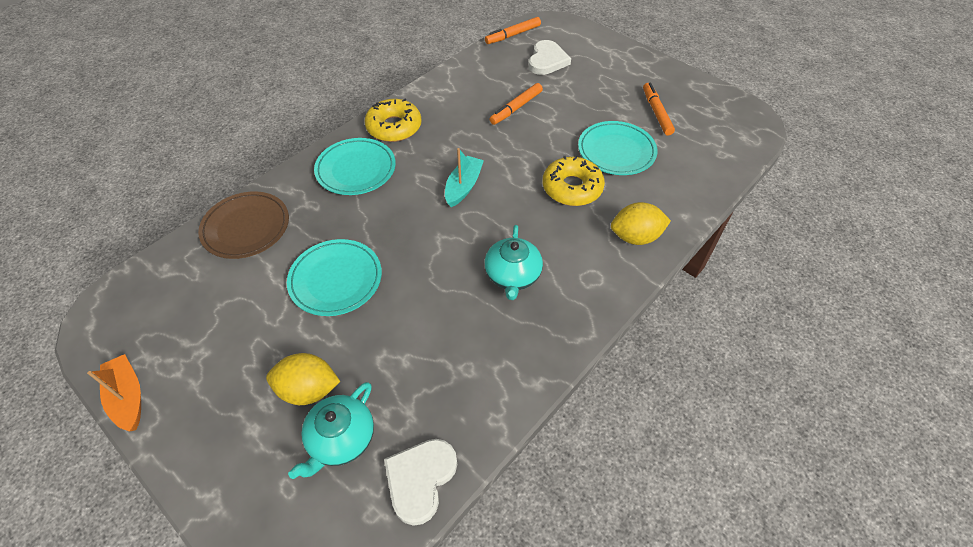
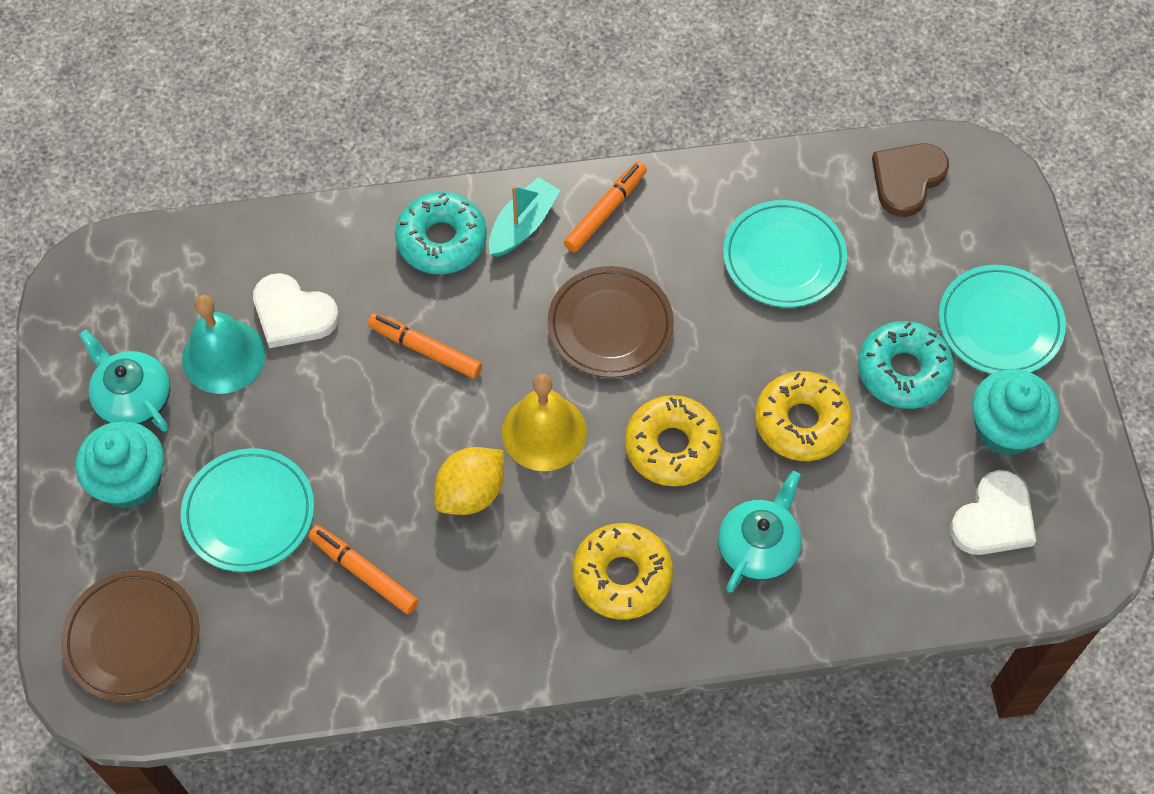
brown heart: none = 0 -> [872,143,949,217] = 1
brown plate: [198,191,289,259] = 1 -> [61,570,200,702] [548,266,674,378] = 2
orange boat: [87,354,141,432] = 1 -> none = 0
turquoise bell: none = 0 -> [182,295,266,394] = 1
turquoise cupcake: none = 0 -> [76,421,164,509] [972,369,1059,456] = 2
turquoise donut: none = 0 -> [395,192,487,274] [858,321,954,409] = 2
yellow bell: none = 0 -> [502,374,587,471] = 1
yellow donut: [365,99,421,142] [543,156,605,206] = 2 -> [573,523,673,619] [625,395,722,487] [755,371,852,461] = 3
yellow lemon: [266,353,340,405] [611,202,671,245] = 2 -> [434,447,504,515] = 1

